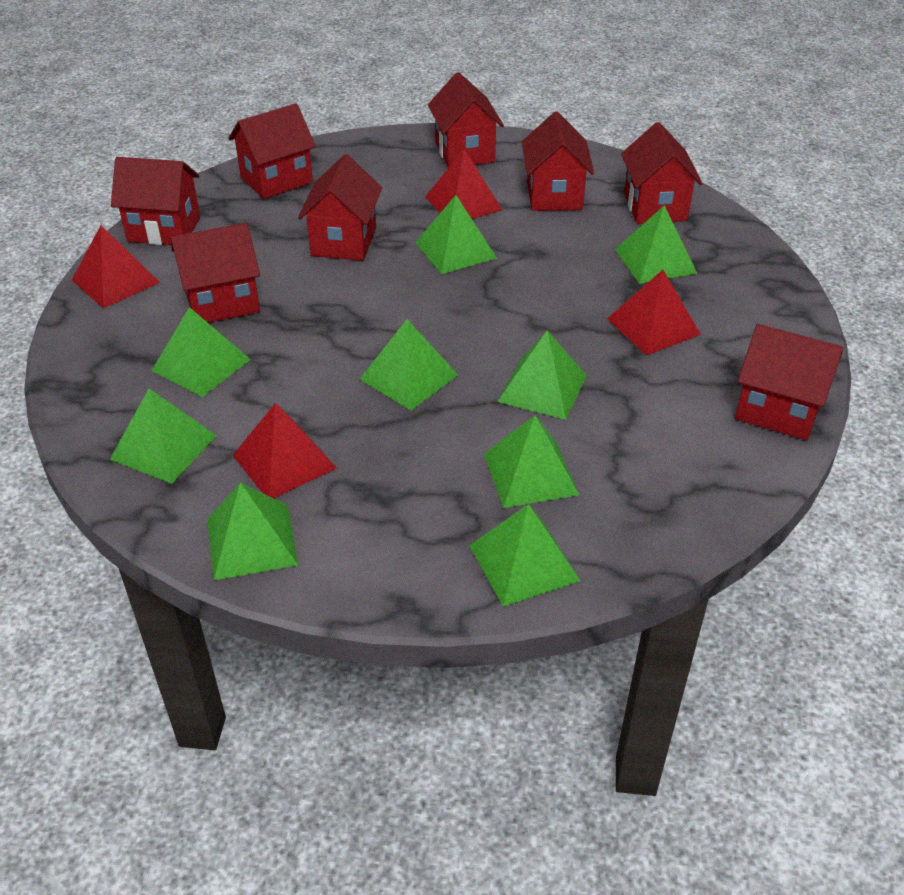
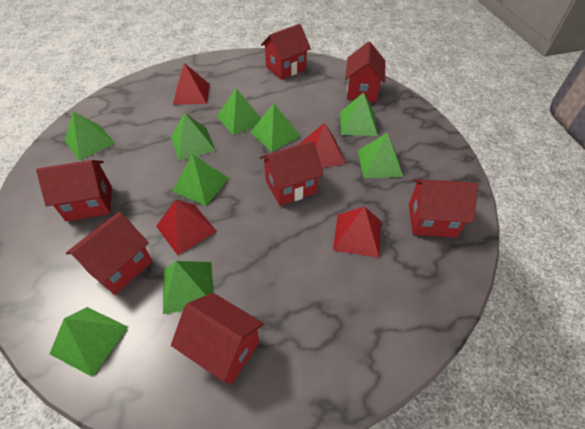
red house: [111,157,200,245] [171,223,260,323] [228,103,316,199] [298,154,382,261] [428,72,504,168] [522,111,594,211] [621,122,703,224] [735,324,844,440] = 8 -> [36,160,112,222] [66,212,152,295] [171,293,264,385] [260,140,324,206] [261,24,311,80] [345,42,385,102] [409,179,478,238] = 7

